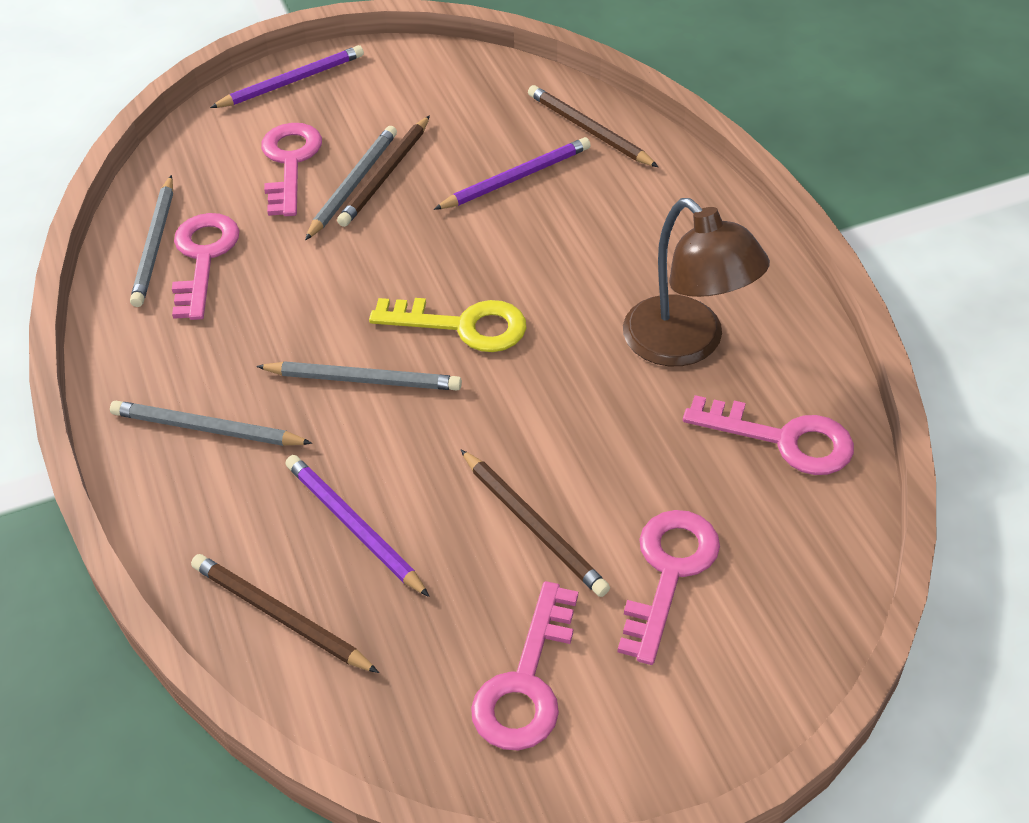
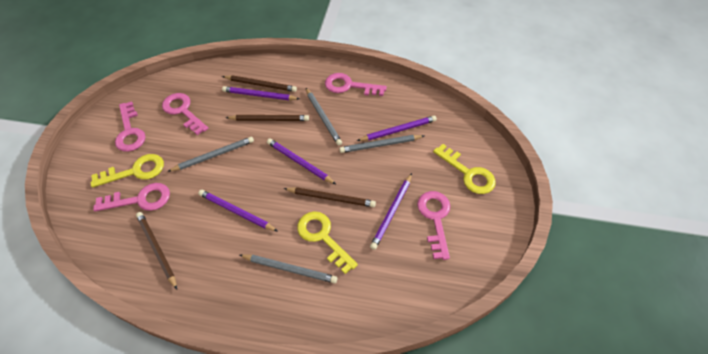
brown lamp: [623,198,770,366] = 1 -> none = 0
purple pencil: [210,45,364,108] [286,455,430,597] [434,137,591,210] = 3 -> [198,190,277,231] [222,86,299,100] [267,139,336,184] [357,116,437,141] [370,173,412,250] = 5
yellow key: [369,298,526,352] = 1 -> [90,154,164,188] [297,212,358,274] [433,144,496,194] = 3

